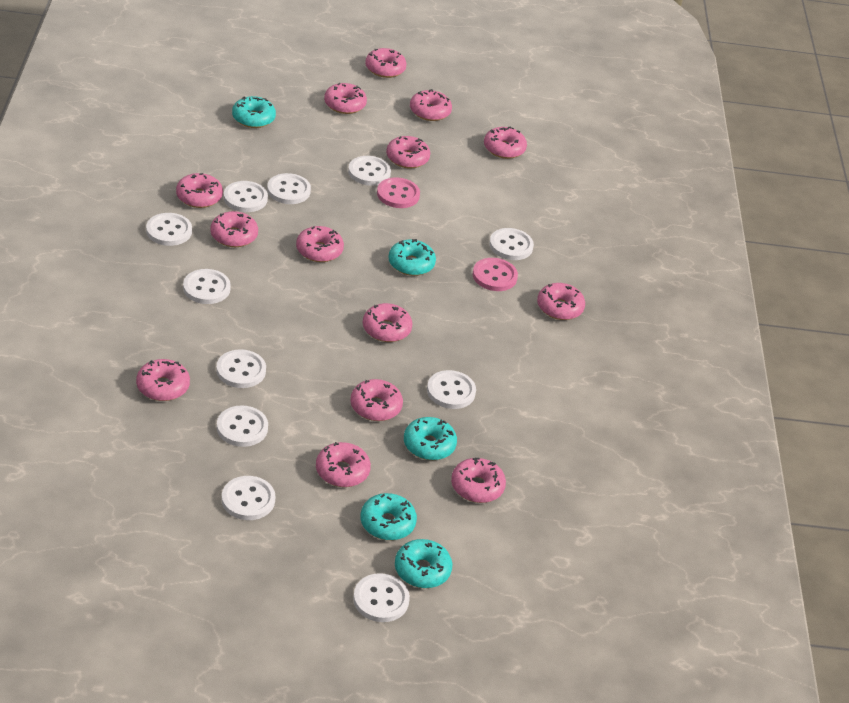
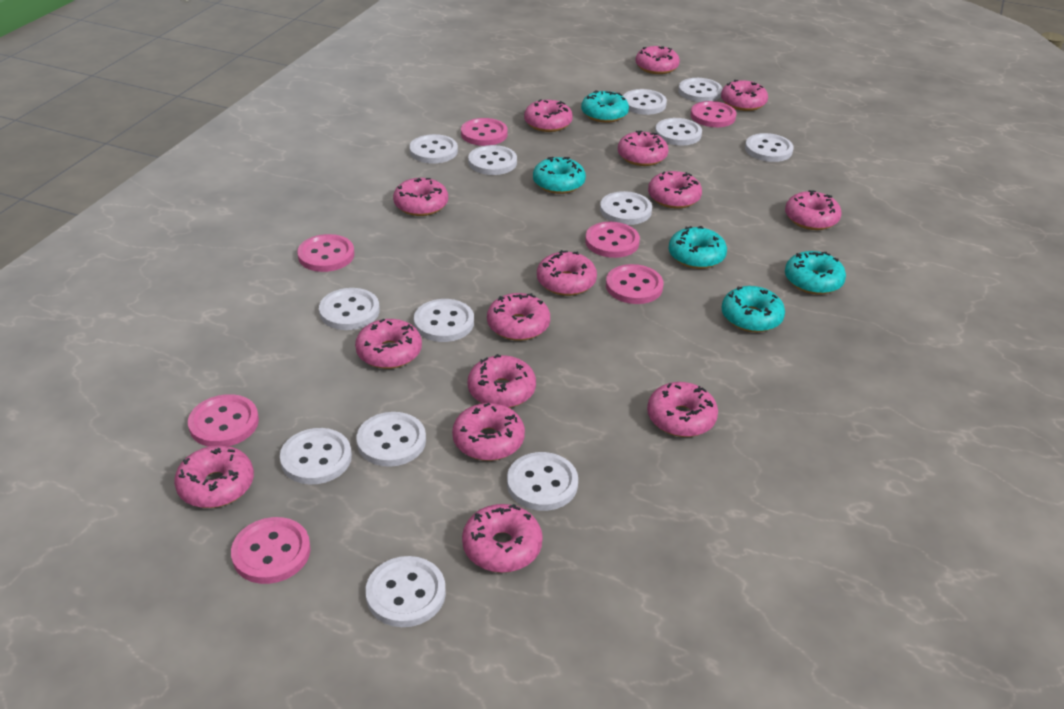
pink button: [377,177,420,208] [473,258,518,291] = 2 -> [188,394,259,447] [231,517,311,584] [297,234,354,272] [461,118,508,146] [585,222,640,258] [606,264,663,304] [691,101,736,127] = 7
pink donut: [136,359,190,401] [176,173,223,208] [210,211,258,247] [296,226,344,262] [316,442,371,487] [324,83,367,114] [350,379,403,421] [363,303,413,342] [365,48,407,78] [386,136,430,168] [410,89,452,121] [451,458,506,503] [484,126,527,159] [537,283,585,320] = 14 -> [174,446,254,508] [355,319,422,369] [393,178,448,216] [452,403,525,461] [462,504,543,573] [468,354,536,408] [487,293,550,341] [524,99,573,132] [537,250,597,296] [618,131,668,166] [635,46,680,74] [647,382,718,437] [648,171,702,209] [721,80,768,111] [785,190,842,230] = 15
white button: [146,213,192,246] [183,269,231,304] [216,349,266,388] [217,405,268,447] [222,476,275,520] [224,181,268,212] [267,173,311,204] [348,156,391,186] [353,573,410,622] [427,370,476,409] [489,228,534,260] = 11 -> [280,428,352,484] [319,288,380,330] [356,412,426,467] [365,556,446,627] [409,134,458,164] [414,299,474,342] [468,145,517,175] [507,452,578,511] [600,191,652,225] [623,89,667,115] [655,118,702,145] [679,78,723,102] [745,133,794,162] = 13

